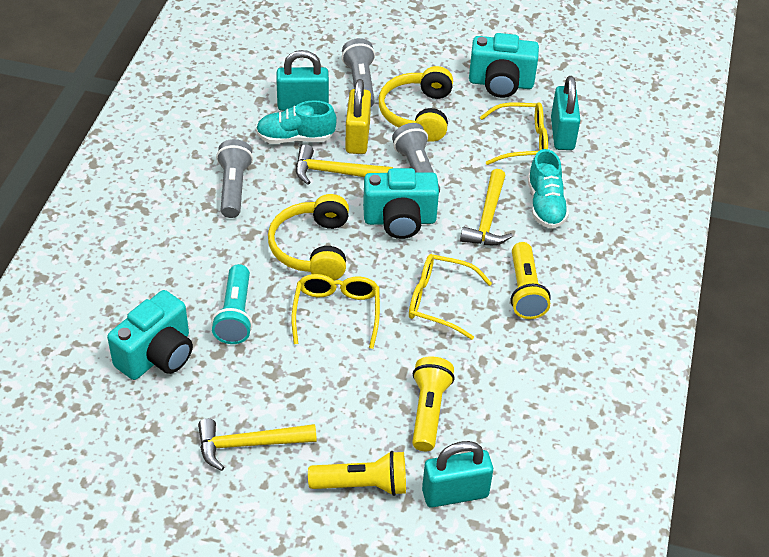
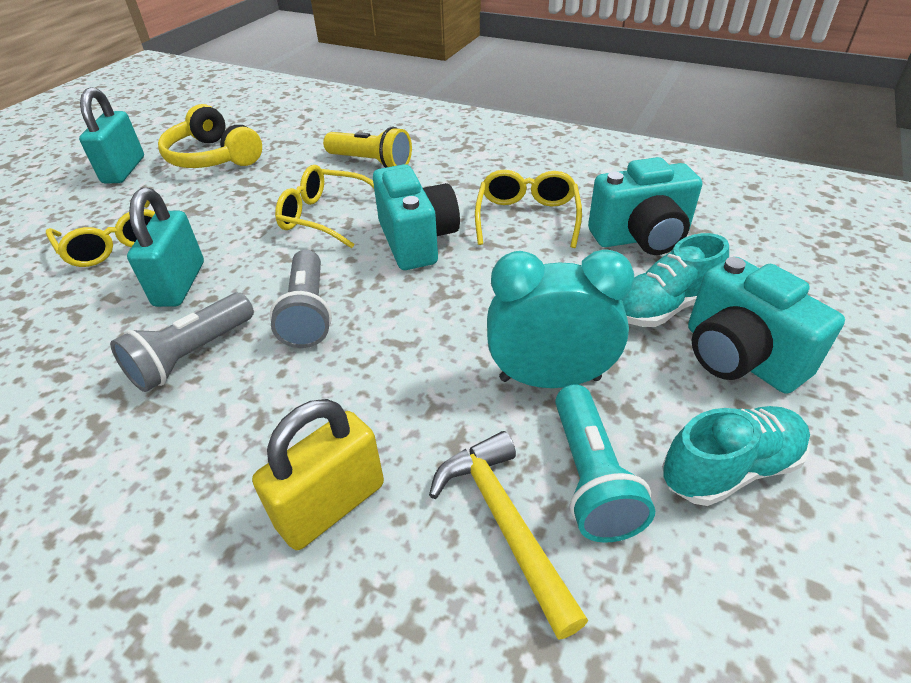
grey flashlight: [216,139,253,218] [342,38,375,107] [392,123,440,193] = 3 -> [110,293,254,392] [270,250,332,348] = 2
turquoise clock: none = 0 -> [487,249,634,388] = 1
turquoise padlock: [276,50,329,111] [422,441,493,508] [551,76,580,150] = 3 -> [79,87,144,183] [127,188,204,307] = 2
yellow flashlight: [308,451,406,496] [412,356,455,451] [511,242,551,319] = 3 -> [323,127,412,168] = 1
yellow hammer: [198,419,317,471] [296,144,393,185] [460,169,513,245] = 3 -> [429,431,588,640] = 1
yellow headphones: [268,194,349,280] [379,66,453,142] = 2 -> [158,104,262,168] = 1

